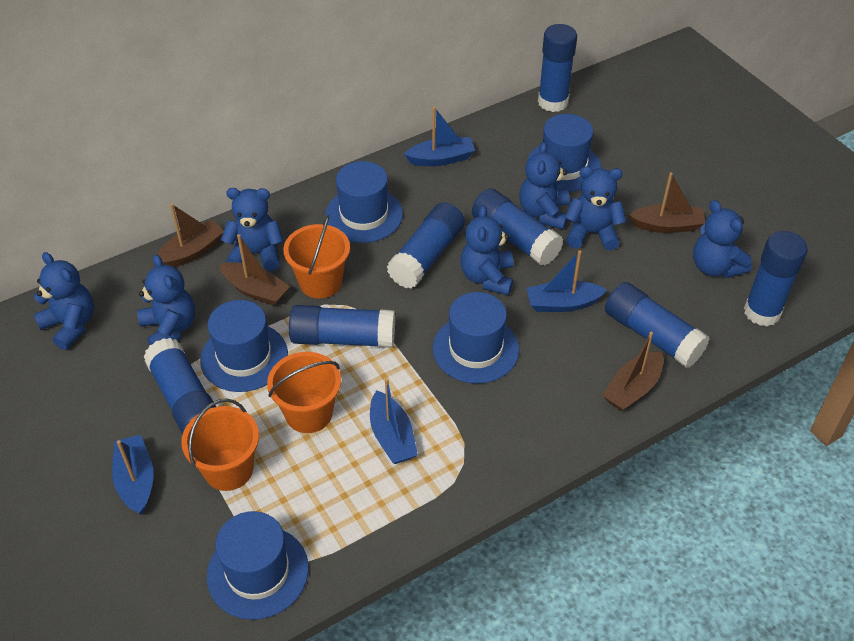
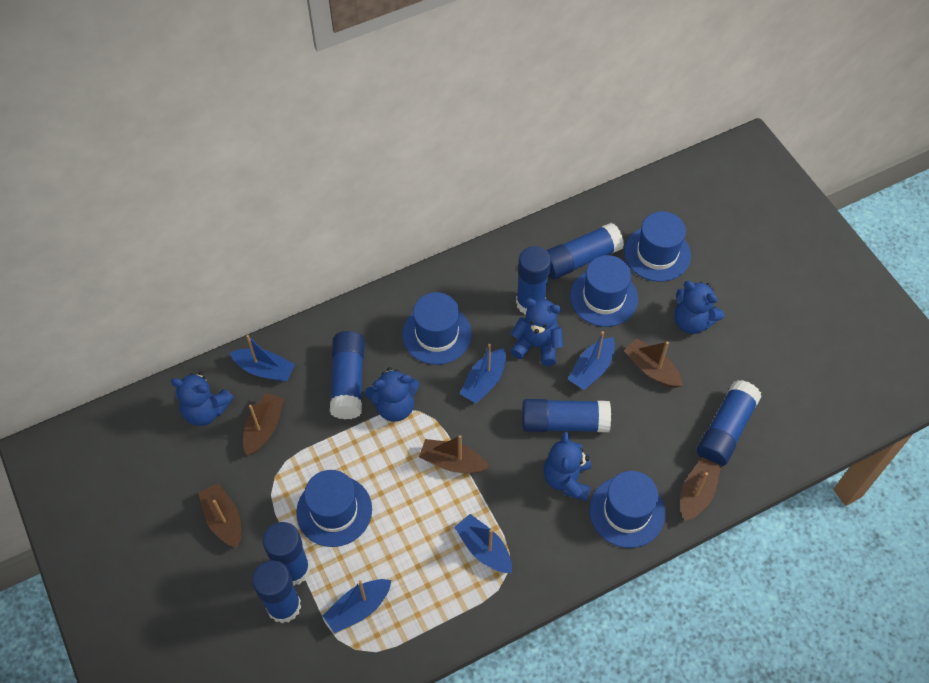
blue boat: [112,435,154,515] [370,379,418,464] [404,107,475,166] [527,250,607,312] = 4 -> [230,335,295,382] [323,579,391,633] [454,514,512,573] [460,344,506,404] [568,331,615,390] = 5
blue teddy bear: [33,252,94,350] [137,255,195,345] [221,188,284,271] [460,205,513,295] [519,141,570,230] [565,166,626,251] [693,200,752,278] = 7 -> [170,372,234,426] [365,367,420,422] [511,298,563,366] [543,432,591,501] [674,281,724,334] = 5
brown boat: [156,203,224,267] [220,234,290,306] [603,332,664,411] [629,172,705,233] = 4 -> [199,483,241,548] [243,393,284,456] [419,435,489,473] [624,338,683,388] [681,457,722,521] = 5
orange bucket: [181,398,259,491] [267,352,341,433] [283,215,350,299] = 3 -> none = 0

